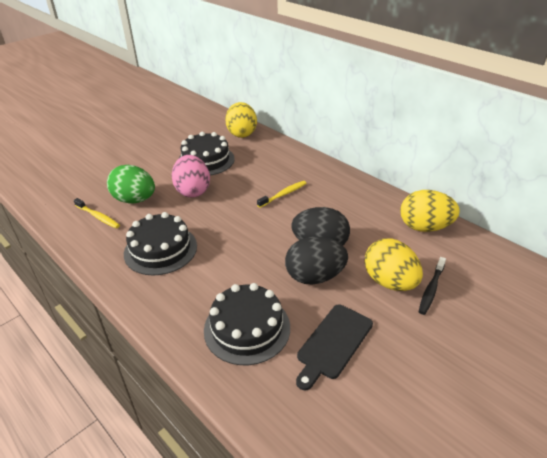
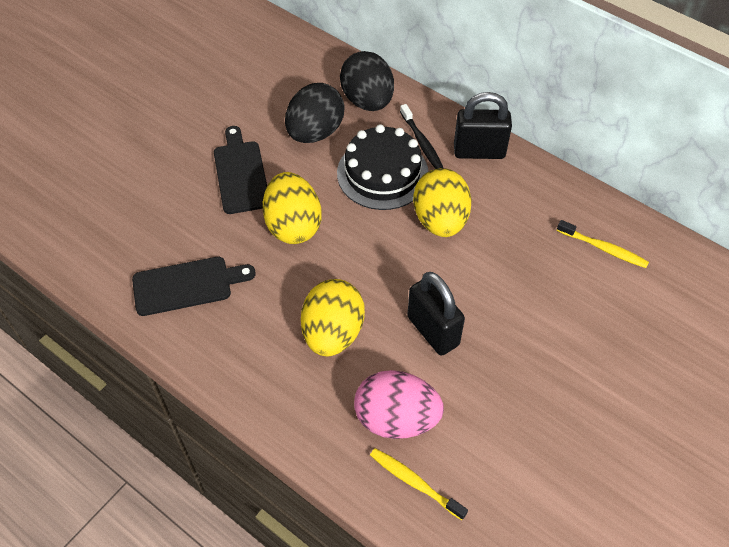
black cake: [124,212,197,275] [178,132,235,176] [204,283,290,365] = 3 -> [337,125,428,210] = 1
black cutting board: [296,304,373,390] = 1 -> [132,257,256,316] [214,126,267,214] = 2
black padlock: none = 0 -> [407,272,465,356] [454,92,512,159] = 2
green egg: [107,165,155,204] = 1 -> none = 0

